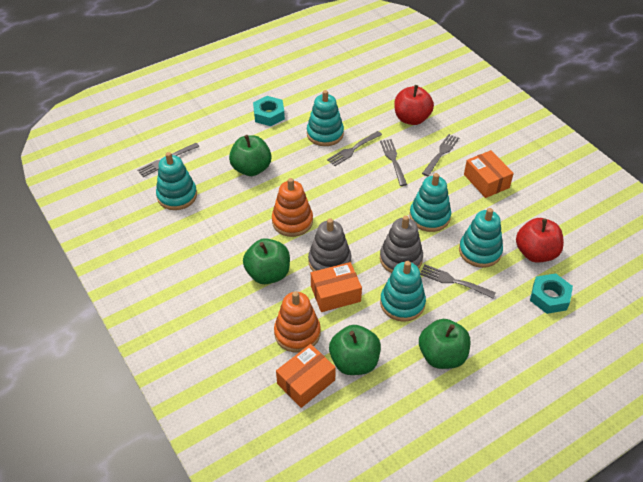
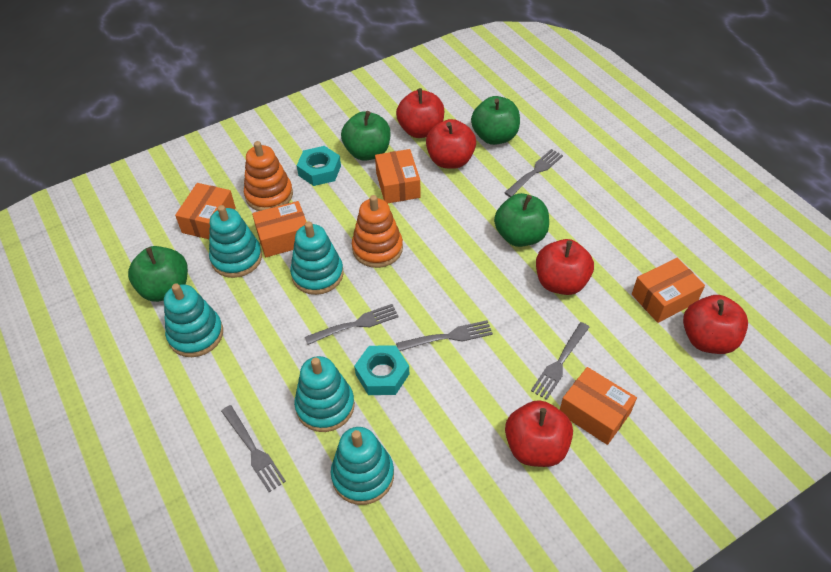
grey stacking toy: [308,218,352,271] [380,216,423,273] = 2 -> none = 0
orange box: [276,344,336,408] [311,262,362,312] [464,150,514,198] = 3 -> [175,183,236,239] [252,201,306,257] [375,149,421,204] [560,367,637,445] [632,258,705,323] = 5
red apple: [394,85,434,125] [516,218,564,262] = 2 -> [396,88,444,138] [426,119,476,169] [505,400,573,467] [536,239,594,295] [683,295,748,354] = 5

